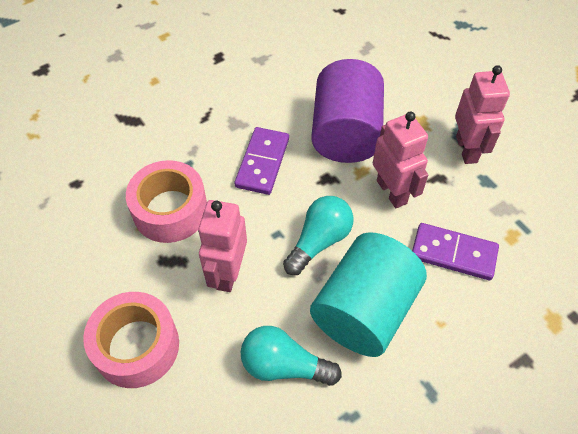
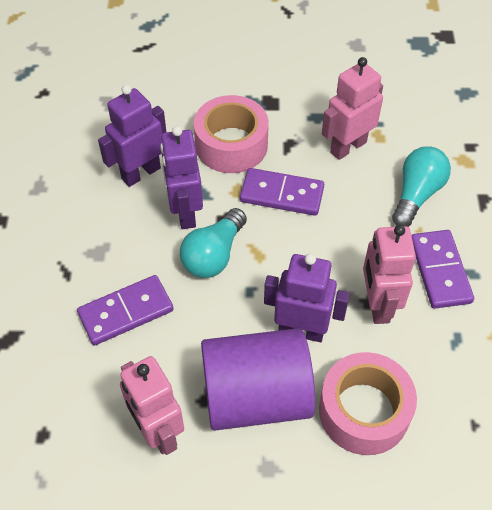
purple domino: [234,127,289,195] [412,223,499,280] = 2 -> [77,275,174,346] [240,168,324,216] [411,230,474,309] = 3
purple robot: none = 0 -> [98,85,166,187] [160,126,203,229] [264,253,350,342] = 3
turquoise cylinder: [310,232,427,357] = 1 -> none = 0

